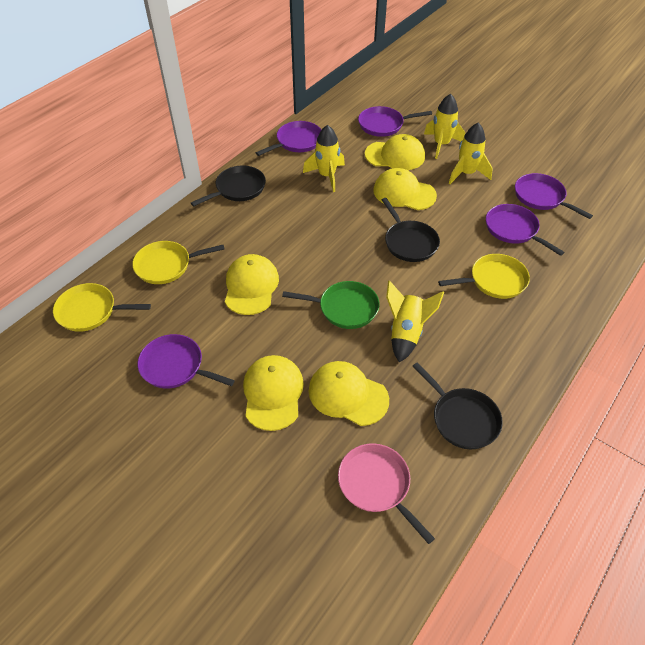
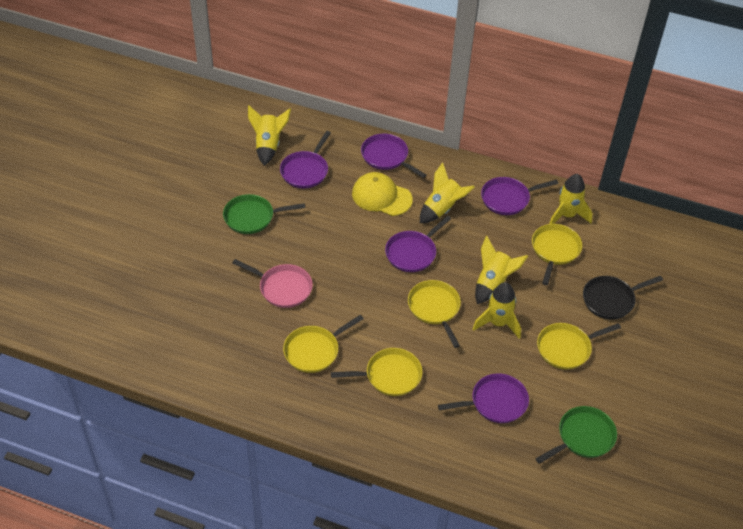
black pan: [191,166,266,206] [382,198,440,262] [412,362,503,449] = 3 -> [583,276,663,320] = 1
green pan: [282,281,379,329] = 1 -> [223,194,305,234] [535,406,617,464] = 2
yellow cap: [225,254,279,315] [243,355,304,431] [309,361,389,426] [365,134,425,170] [373,168,437,210] = 5 -> [352,172,413,216] = 1
yellow pan: [53,283,151,332] [132,241,225,284] [438,254,530,299] = 3 -> [283,315,364,373] [331,348,422,396] [408,280,461,348] [532,224,582,285] [537,323,621,369] = 5
yellow rocket: [303,125,345,192] [386,280,444,363] [424,94,465,159] [449,123,493,184] = 4 -> [248,105,291,166] [420,162,475,223] [473,282,521,339] [475,236,528,304] [549,174,593,224] = 5

